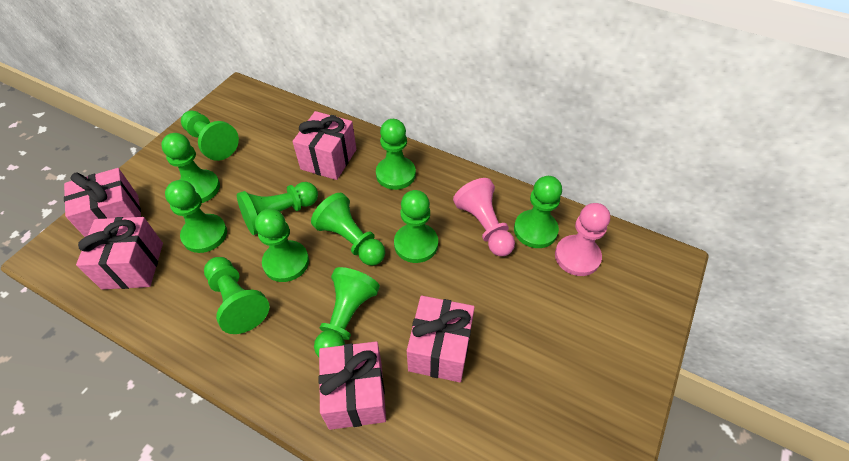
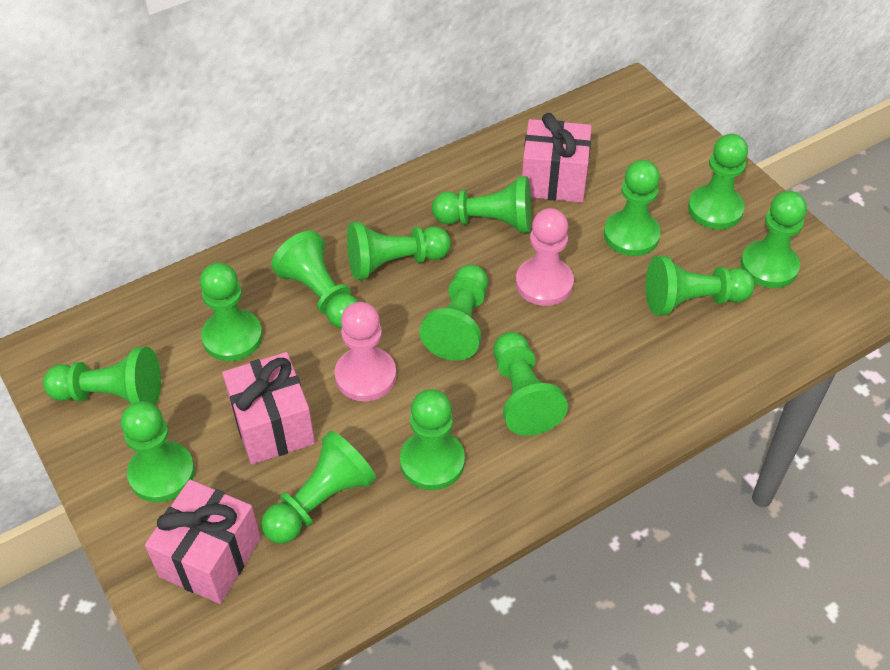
green pawn: [161,133,220,203] [165,180,227,253] [181,111,239,161] [204,257,270,334] [237,182,318,235] [255,209,309,282] [311,193,385,266] [314,267,380,357] [376,119,416,190] [394,190,438,263] [514,176,562,248] = 11 -> [43,347,161,405] [121,401,195,502] [200,263,263,361] [261,431,376,544] [271,231,359,328] [347,222,451,280] [400,389,465,490] [420,265,488,361] [432,176,531,233] [494,332,568,436] [604,160,661,256] [646,256,755,315] [688,134,748,229] [741,191,807,288] = 14
pink gift: [64,168,141,237] [76,217,163,289] [292,111,356,180] [319,341,386,430] [407,296,475,382] = 5 -> [145,480,261,604] [222,352,315,465] [522,113,592,203] = 3

